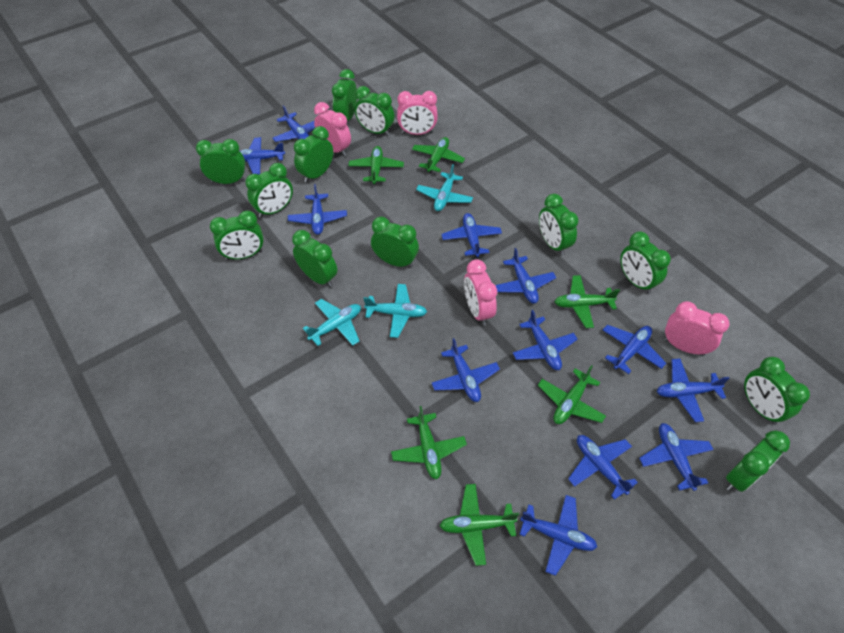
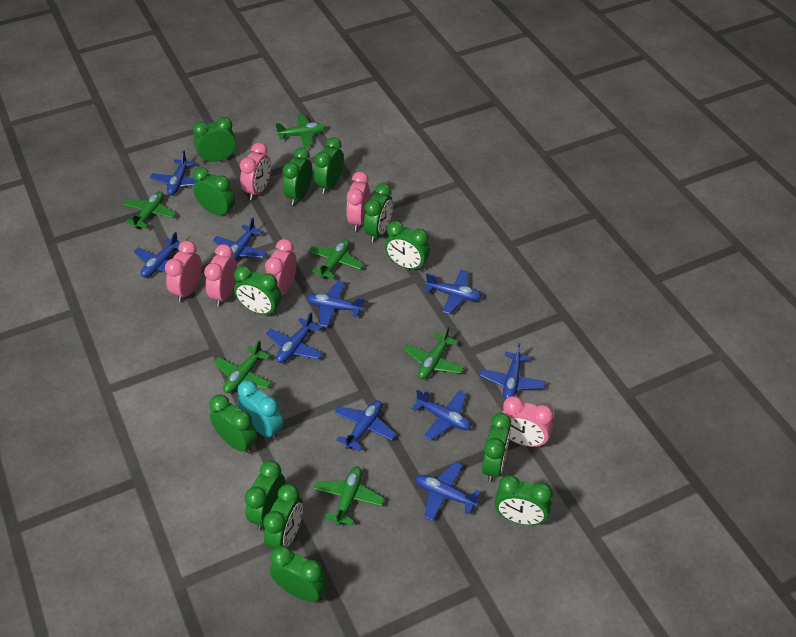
blue plane: [240,137,285,174] [272,105,315,142] [288,184,347,235] [431,338,500,402] [441,213,502,257] [495,248,556,304] [513,310,578,370] [519,495,597,576] [568,435,638,500] [603,325,666,374] [639,423,714,491] [657,358,730,422] = 12 -> [134,232,180,278] [150,150,196,195] [213,217,267,260] [266,312,323,363] [307,281,364,327] [334,400,396,452] [412,389,471,440] [416,462,481,521] [424,269,482,314] [480,343,546,400] = 10
green clock: [196,139,245,184] [210,210,264,260] [245,163,293,218] [292,230,337,287] [294,126,333,183] [332,69,357,121] [355,86,394,136] [371,217,419,268] [539,194,579,256] [620,231,671,294] [726,430,790,492] [744,357,810,425] = 12 -> [193,117,236,163] [193,167,235,218] [209,395,257,454] [234,266,281,316] [245,460,285,530] [263,484,303,549] [270,546,328,602] [283,148,312,205] [314,137,344,194] [364,183,393,243] [385,221,430,271] [482,413,512,482] [495,475,553,525] = 13
pink clock: [314,102,351,156] [397,91,438,135] [464,259,497,326] [664,301,730,356] = 4 -> [165,241,202,302] [204,244,237,307] [240,143,271,200] [265,239,297,295] [347,172,369,231] [502,396,554,447] = 6
turquoise clock: none = 0 -> [237,380,284,440] = 1
turquoise plane: [303,299,361,346] [363,284,427,338] [416,164,473,211] = 3 -> none = 0

